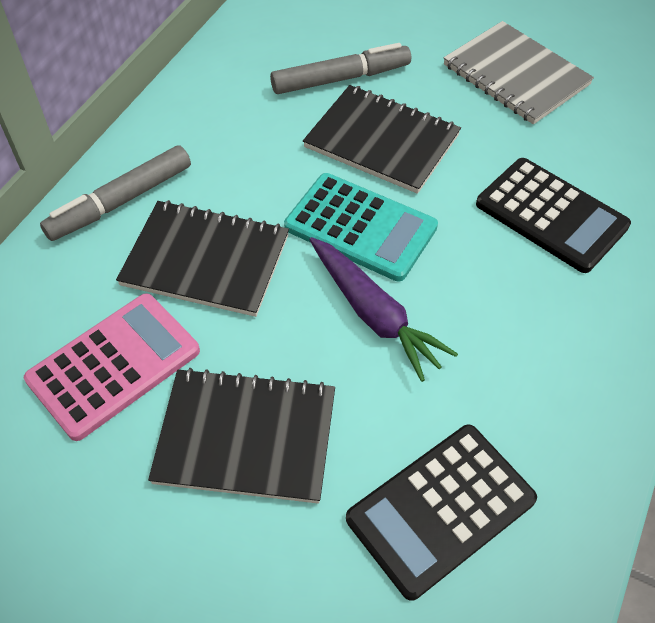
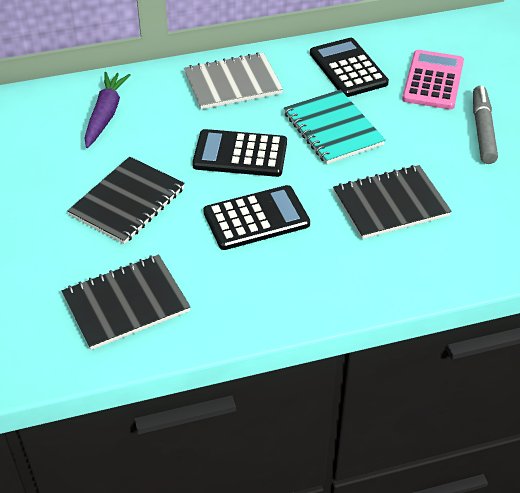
black calculator: [346,424,537,601] [476,158,631,273] = 2 -> [192,129,287,177] [203,185,310,250] [310,38,389,97] = 3
grey marker: [40,145,191,241] [270,43,411,94] = 2 -> [473,86,498,164] = 1
turquoise calculator: [284,173,438,282] = 1 -> none = 0
turquoise notebook: none = 0 -> [284,90,386,164] = 1

